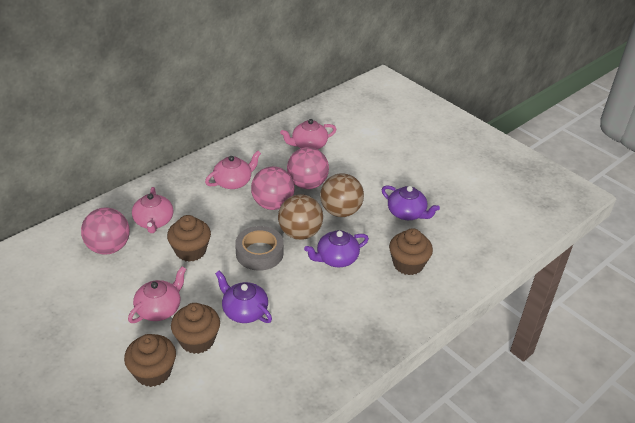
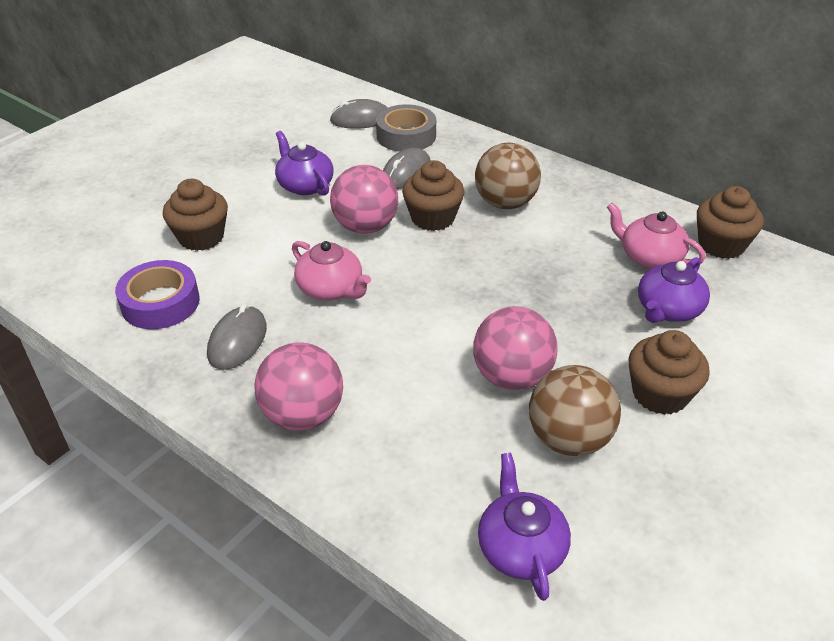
grey mouse: none = 0 -> [207,304,267,370] [330,99,387,129] [383,148,430,189] = 3
pink teapot: [128,266,186,323] [132,187,174,233] [205,151,261,189] [280,119,337,149] = 4 -> [292,241,371,301] [607,203,706,269] = 2
purple tape: none = 0 -> [115,260,200,329] = 1

